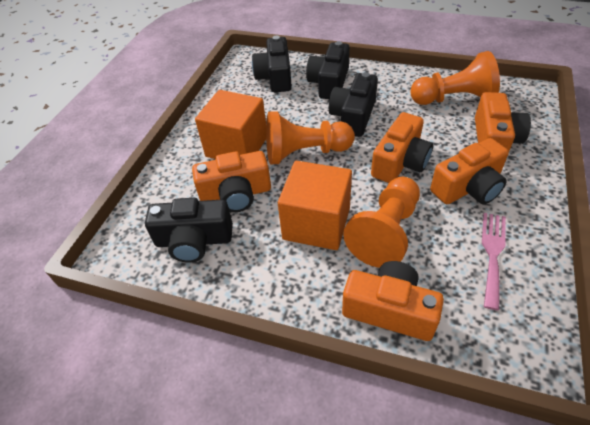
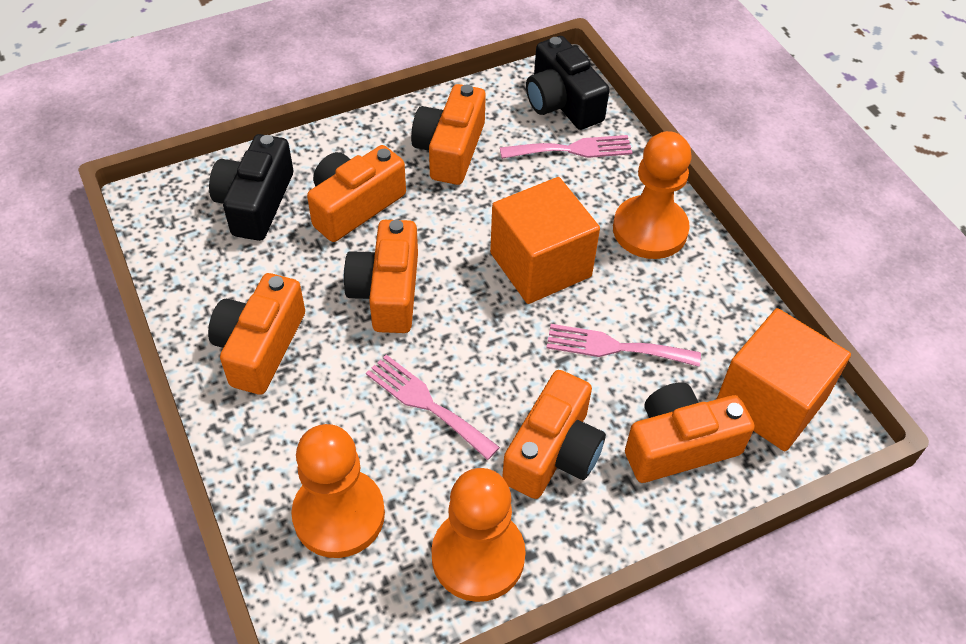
black camera: [145,198,233,263] [252,36,292,92] [306,41,350,99] [329,72,378,137] = 4 -> [209,134,293,241] [526,36,609,130] = 2
orange camera: [192,151,271,212] [342,261,444,341] [371,112,433,183] [430,138,509,204] [475,92,531,151] = 5 -> [208,273,305,395] [307,145,406,242] [344,220,418,333] [411,84,486,185] [502,370,606,499] [625,382,755,483] = 6
pink fork: [482,213,506,310] = 1 -> [366,355,500,460] [500,135,633,159] [547,324,701,367] = 3

